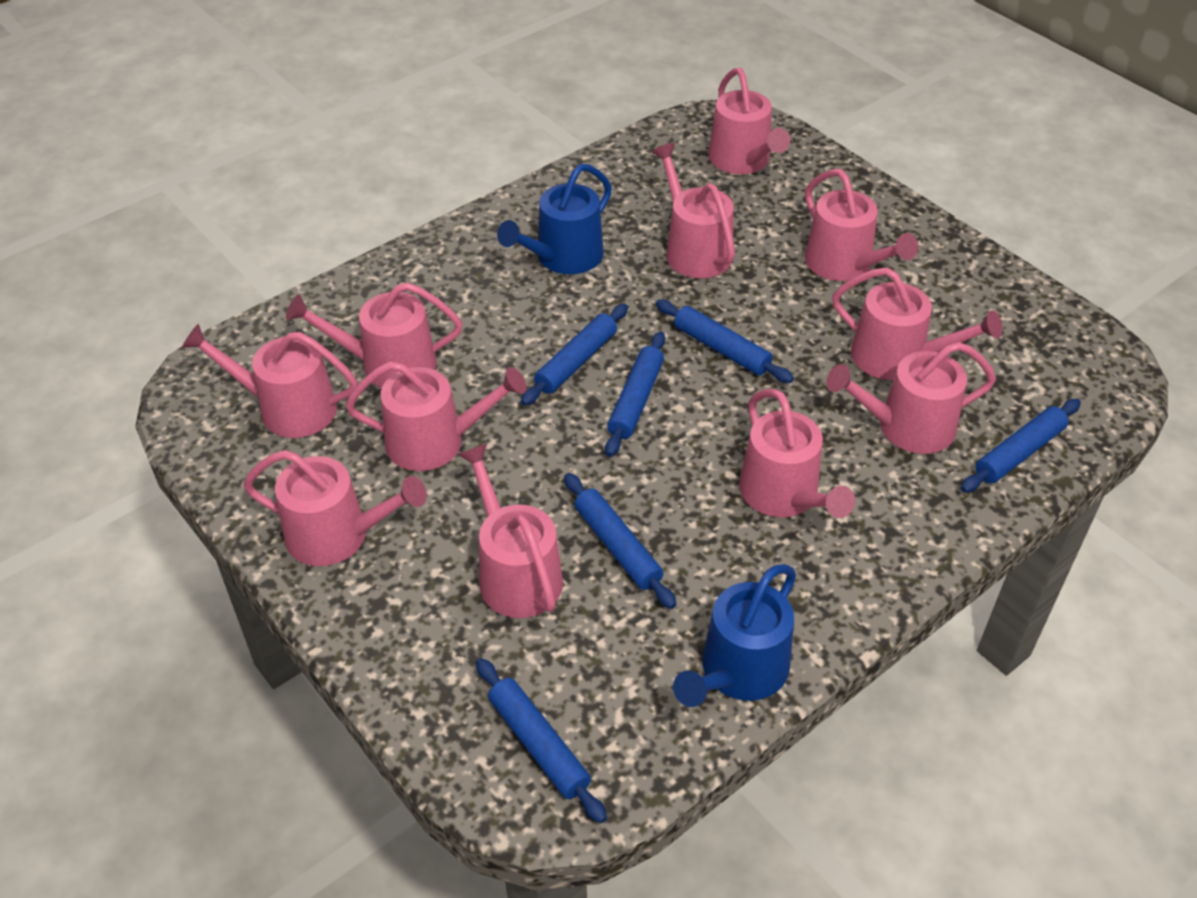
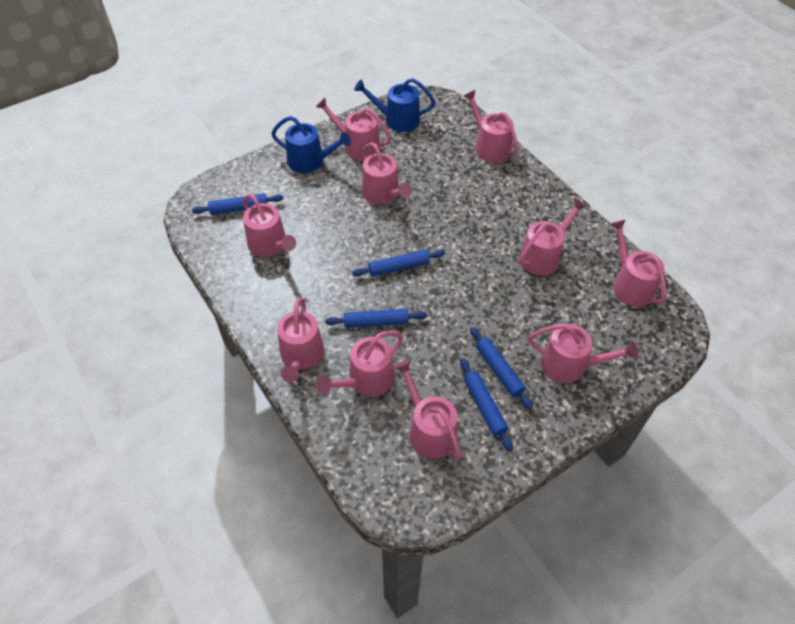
blue rolling pin: [476,658,607,823] [521,303,628,406] [564,473,676,609] [605,332,665,457] [655,300,794,383] [961,399,1081,493] = 6 -> [192,193,283,215] [325,309,427,328] [352,250,445,276] [460,358,513,451] [470,327,533,410] = 5
pink watering can: [182,324,358,438] [243,450,427,566] [286,282,462,388] [345,361,527,471] [458,444,563,618] [651,143,735,278] [708,68,790,174] [739,389,855,518] [805,169,918,281] [826,342,996,454] [832,267,1002,380] = 11 -> [243,194,296,257] [277,298,324,382] [316,98,392,161] [317,331,403,396] [362,142,413,205] [394,360,461,459] [464,90,519,163] [519,198,587,276] [528,324,638,383] [610,220,666,307] = 10

